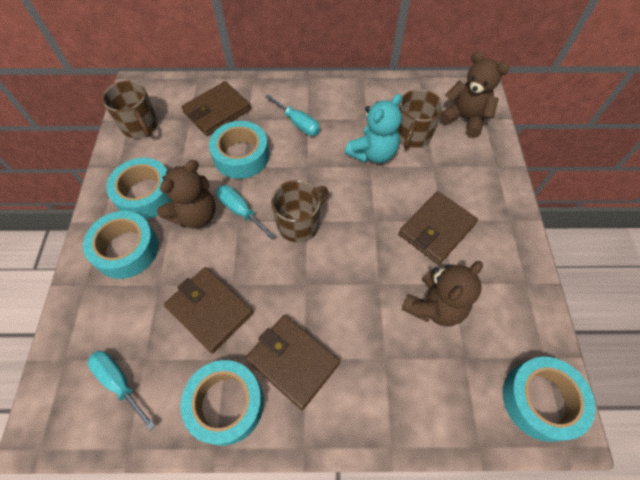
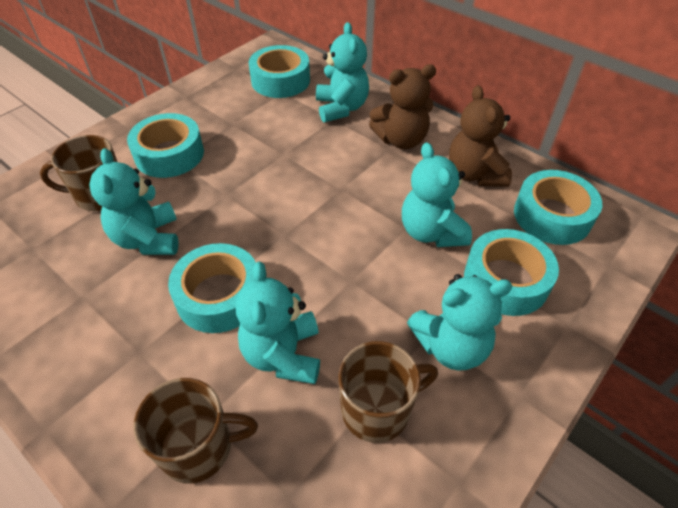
brown teddy bear: [157,160,216,229] [402,261,483,327] [440,52,509,138] = 3 -> [369,64,436,149] [449,86,512,187] = 2
brown wallet: [164,267,253,354] [181,81,251,136] [246,315,340,410] [399,191,478,265] = 4 -> none = 0
turquoise screwdriver: [88,351,155,431] [216,185,276,240] [265,94,320,136] = 3 -> none = 0
turquoise teddy bear: [345,94,402,163] = 1 -> [89,148,179,255] [235,262,320,384] [316,22,369,122] [402,142,472,247] [407,274,513,371] = 5

